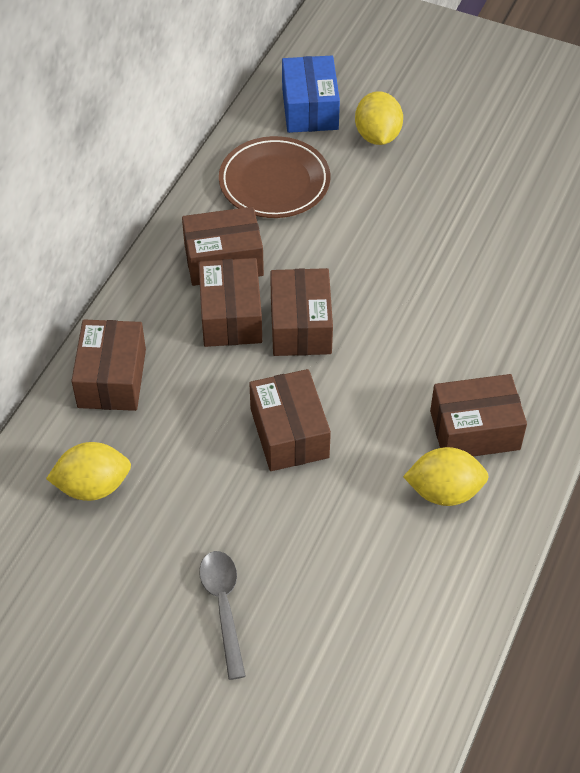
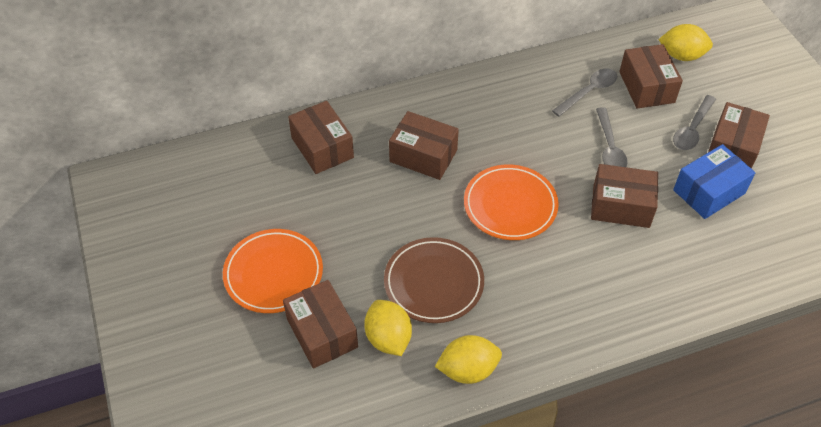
grey spoon: [199,551,246,680] = 1 -> [552,68,617,117] [596,107,628,167] [673,95,716,150] = 3
orange plate: none = 0 -> [223,229,323,313] [464,164,559,240] = 2

